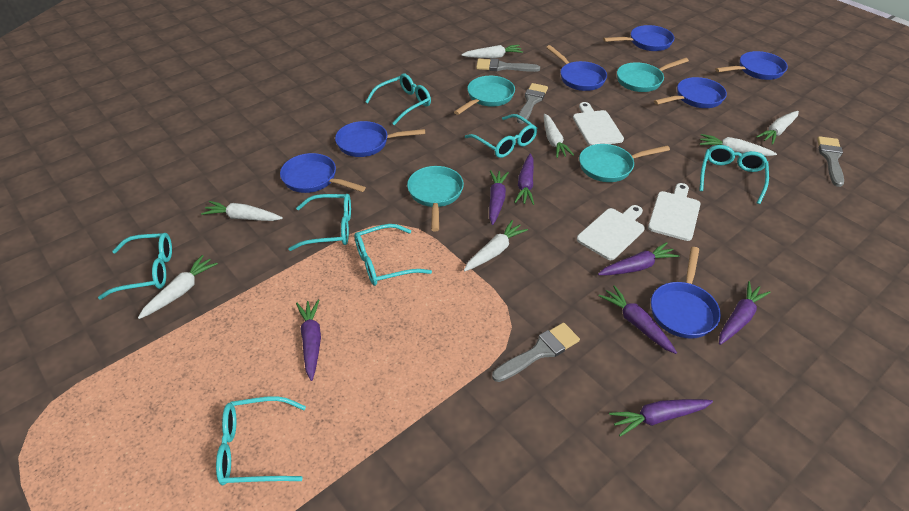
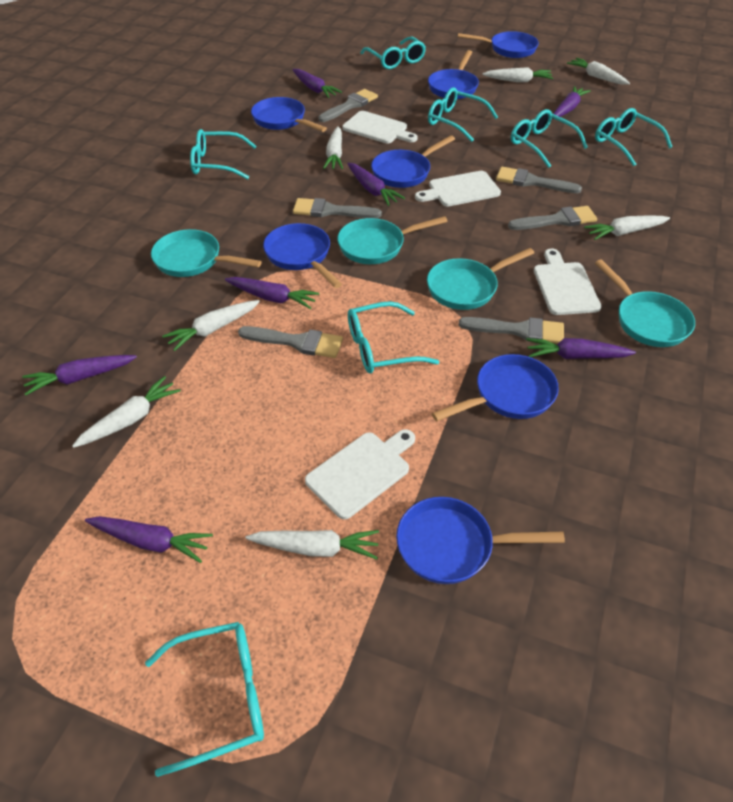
grey brush: [476,58,540,72] [492,323,580,382] [517,83,548,124] [817,136,844,187] = 4 -> [238,326,343,358] [293,198,382,218] [319,89,378,122] [459,317,564,344] [496,167,582,193] [508,206,597,230] = 6
white cutting board: [573,102,624,146] [577,205,645,260] [648,183,700,241] = 3 -> [305,429,415,519] [342,111,418,144] [415,171,501,206] [534,249,602,315] = 4

